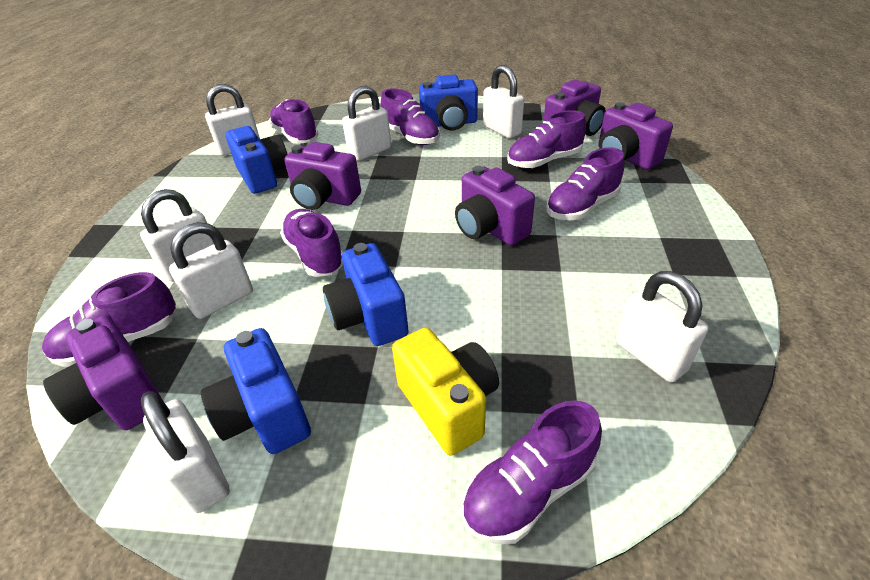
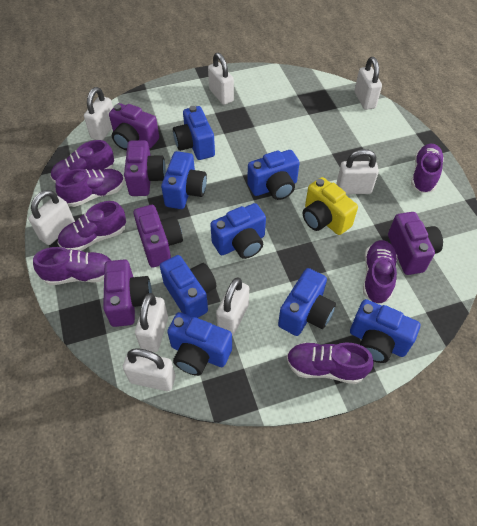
blue camera: [201,328,311,454] [225,126,288,194] [323,243,409,346] [419,74,478,131] = 4 -> [160,255,217,318] [161,151,207,209] [167,312,232,376] [173,106,215,160] [210,203,266,259] [247,150,300,200] [278,268,336,336] [350,299,420,363] = 8
white padlock: [140,189,214,282] [141,391,230,513] [169,222,253,319] [205,84,260,156] [342,86,391,161] [483,65,524,139] [616,271,708,383] = 7 -> [28,190,75,245] [84,87,113,140] [123,348,175,391] [135,293,168,352] [208,52,234,105] [216,278,249,336] [336,149,379,194] [355,57,382,110] = 8

